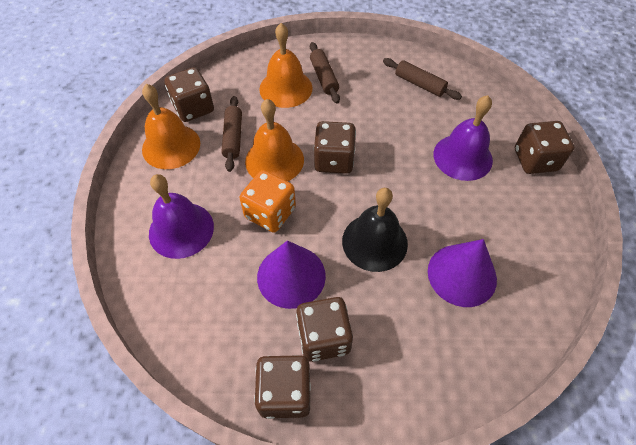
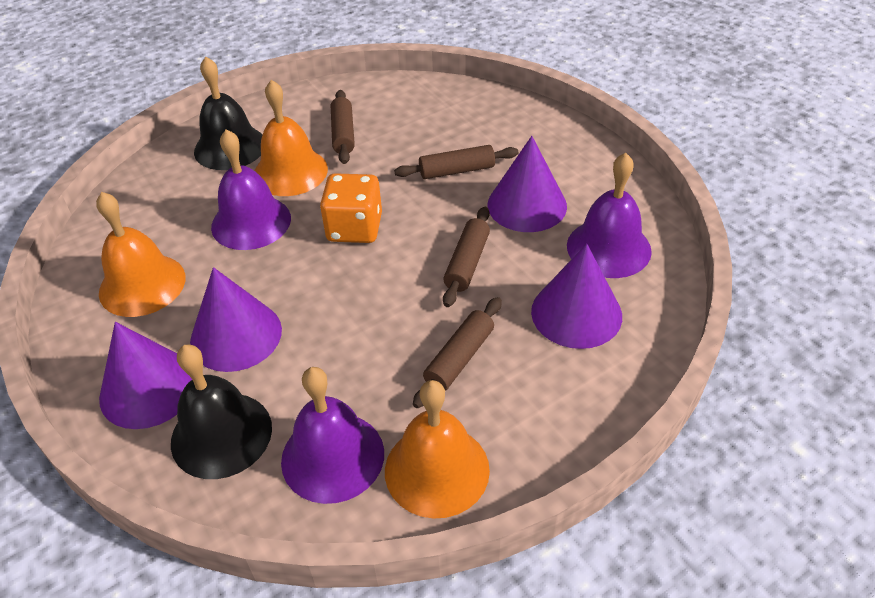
black bell: [342,188,408,272] = 1 -> [171,344,272,479] [194,56,262,170] = 2
brown dice: [164,67,214,122] [254,355,311,419] [296,297,353,362] [314,121,356,174] [515,121,575,174] = 5 -> none = 0
brown rolling pin: [221,96,242,172] [310,42,340,104] [383,58,462,100] = 3 -> [331,90,355,164] [394,145,518,179] [413,297,502,408] [443,206,490,307] = 4
purple bell: [149,174,214,259] [433,95,493,181] = 2 -> [211,129,291,250] [281,367,384,504] [567,152,652,278] = 3
purple cone: [257,240,326,309] [428,239,497,307] = 2 -> [99,322,192,429] [190,267,282,372] [488,136,567,232] [531,244,622,349] = 4

